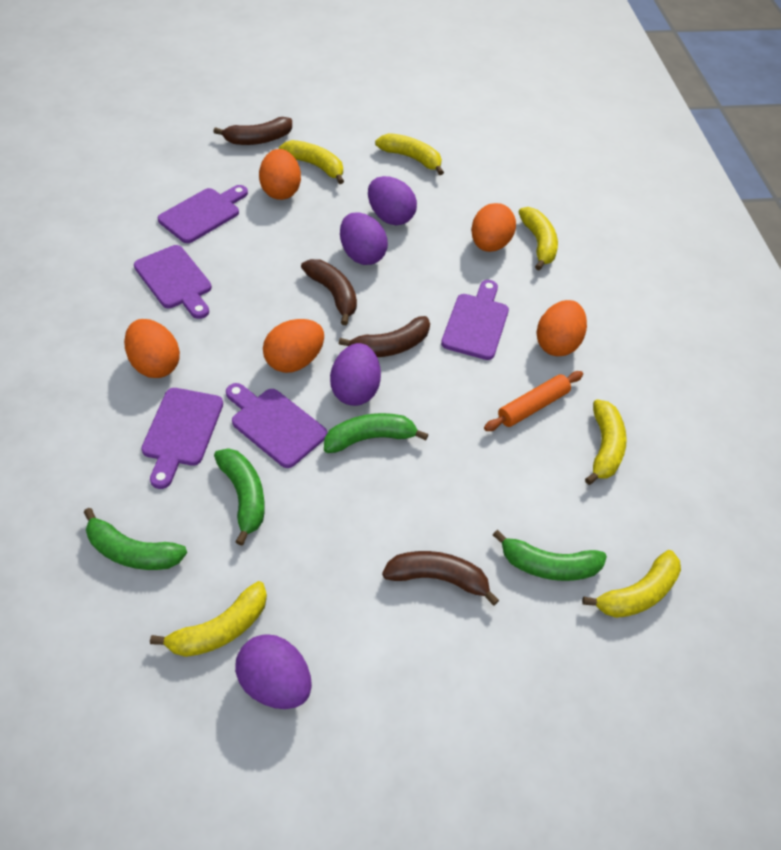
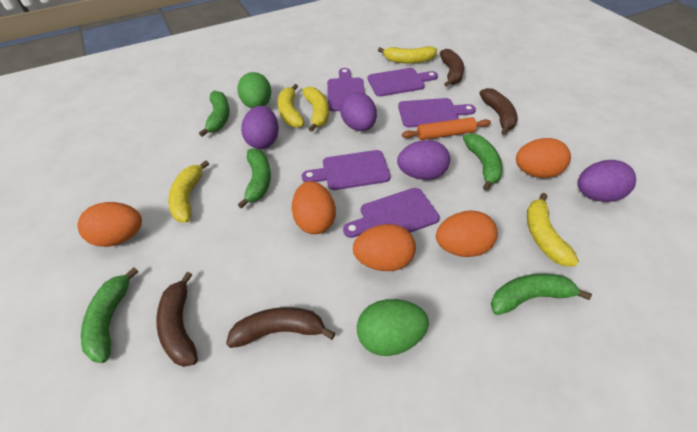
green banana: [83,508,187,570] [214,448,265,546] [324,413,428,453] [493,530,607,581] = 4 -> [81,267,139,363] [199,90,230,137] [238,148,271,209] [463,133,503,191] [491,273,592,315] = 5
green egg: none = 0 -> [237,72,271,109] [357,299,429,356] = 2
yellow banana: [150,581,267,657] [279,140,344,184] [375,133,444,175] [519,207,558,270] [582,550,681,618] [585,399,627,485] = 6 -> [168,160,209,222] [278,84,305,128] [302,87,329,132] [378,46,437,63] [527,193,579,266] = 5

